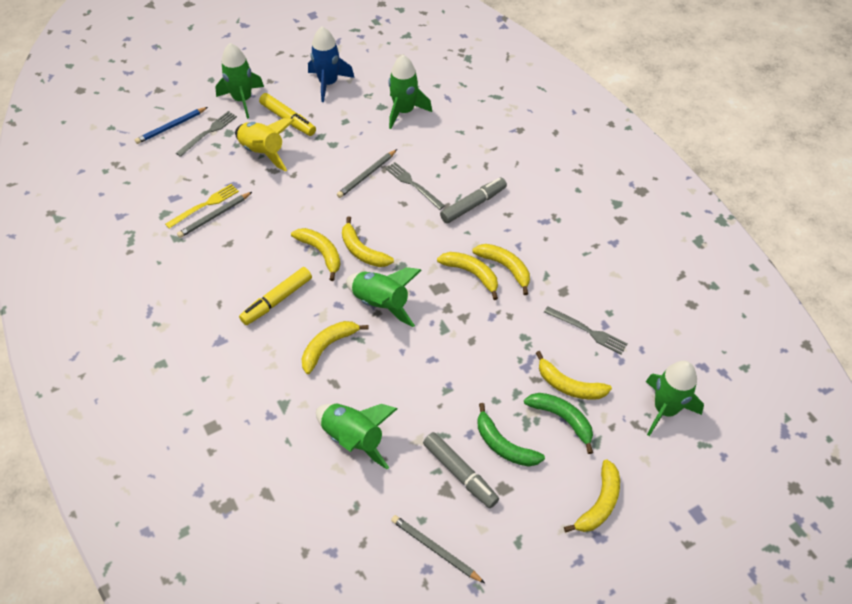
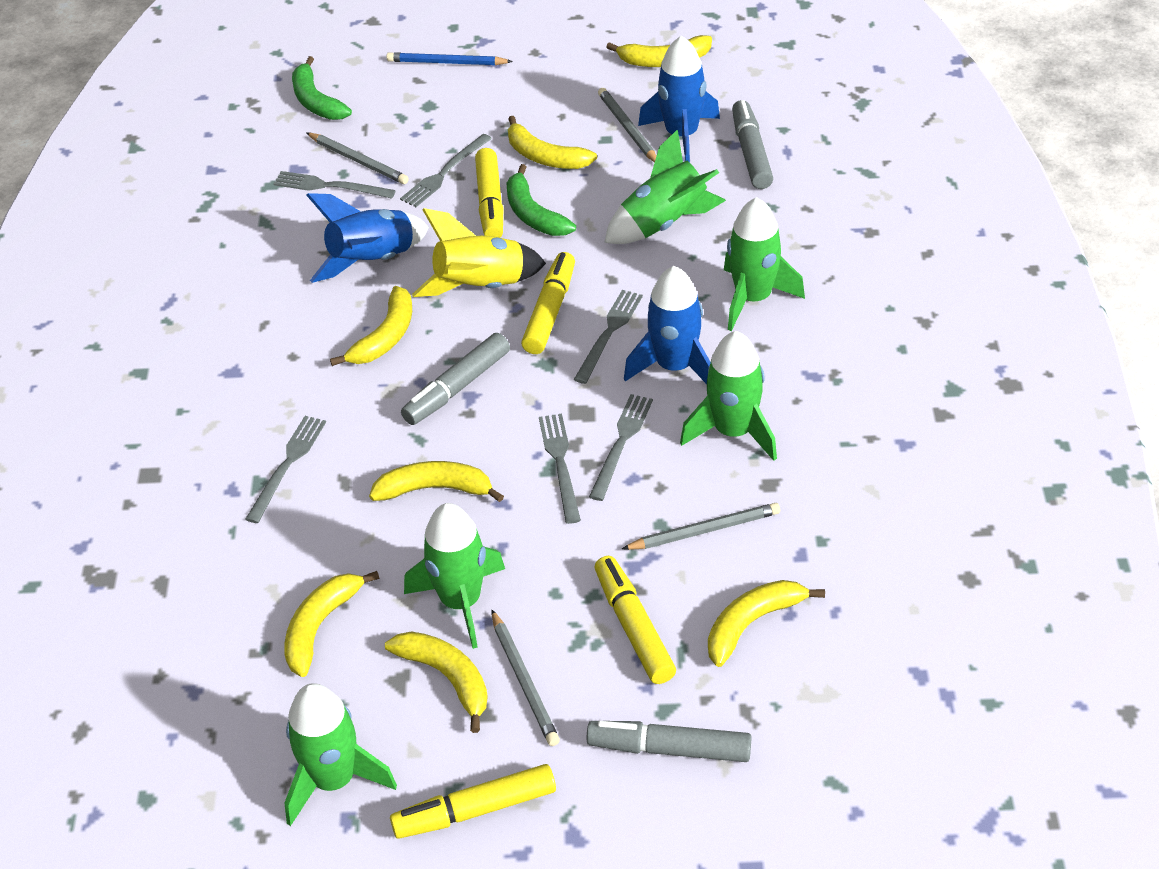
blue rocket: [308,27,355,102] = 1 -> [306,193,429,283] [624,266,711,384] [638,36,720,162] = 3
grey fork: [176,111,237,157] [385,162,445,210] [544,306,628,354] = 3 -> [245,416,326,523] [273,171,396,199] [400,134,492,207] [539,414,581,524] [574,290,643,384] [589,394,653,501] = 6
grey marker: [423,432,499,508] [440,177,507,224] = 2 -> [401,333,510,425] [587,721,752,762] [732,100,773,189] = 3
grey pencil: [177,192,252,238] [337,149,397,198] [391,515,485,583] = 3 -> [306,132,409,184] [491,610,560,746] [598,88,656,163] [622,503,780,550] = 4
yellow fork: [165,184,239,229] = 1 -> none = 0
yellow marker: [239,267,312,325] [259,93,316,136] = 2 -> [390,764,556,839] [475,148,503,238] [521,252,575,354] [594,556,676,684] = 4

